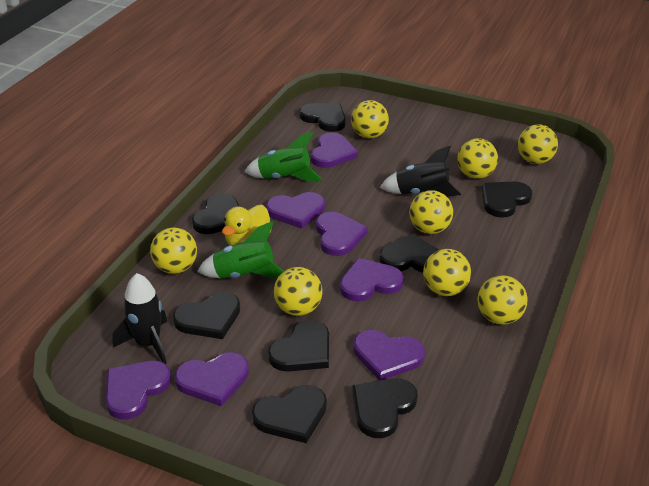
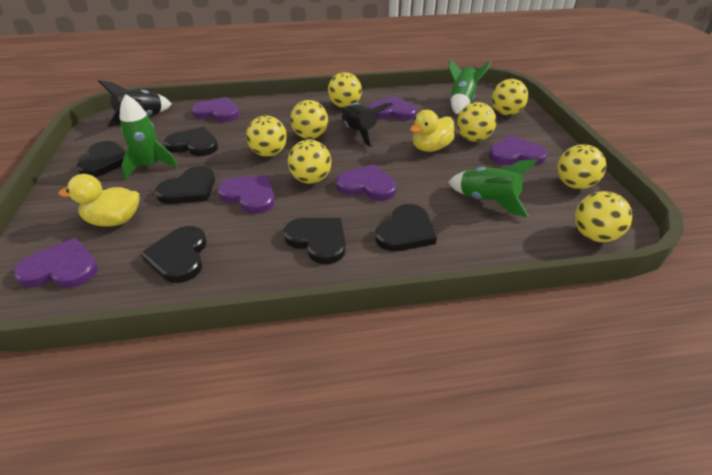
black heart: [173,292,240,339] [192,193,240,234] [252,385,327,443] [268,320,329,372] [299,103,346,132] [352,378,418,438] [379,234,439,272] [482,181,532,218] = 8 -> [76,141,126,177] [140,226,207,283] [155,166,215,204] [164,127,218,156] [283,218,346,264] [375,204,437,251] = 6
green rocket: [197,221,284,278] [245,132,322,182] = 2 -> [119,94,178,179] [448,159,538,217] [449,59,491,114] = 3
purple heart: [106,361,171,419] [175,352,249,407] [266,192,325,229] [311,132,358,168] [316,212,368,256] [340,258,404,302] [354,330,425,381] = 7 -> [14,238,98,288] [192,97,240,122] [218,175,275,214] [336,164,397,201] [368,96,417,120] [489,135,547,165] = 6
yellow duck: [222,205,272,246] = 1 -> [59,174,140,226] [410,110,455,152] = 2

